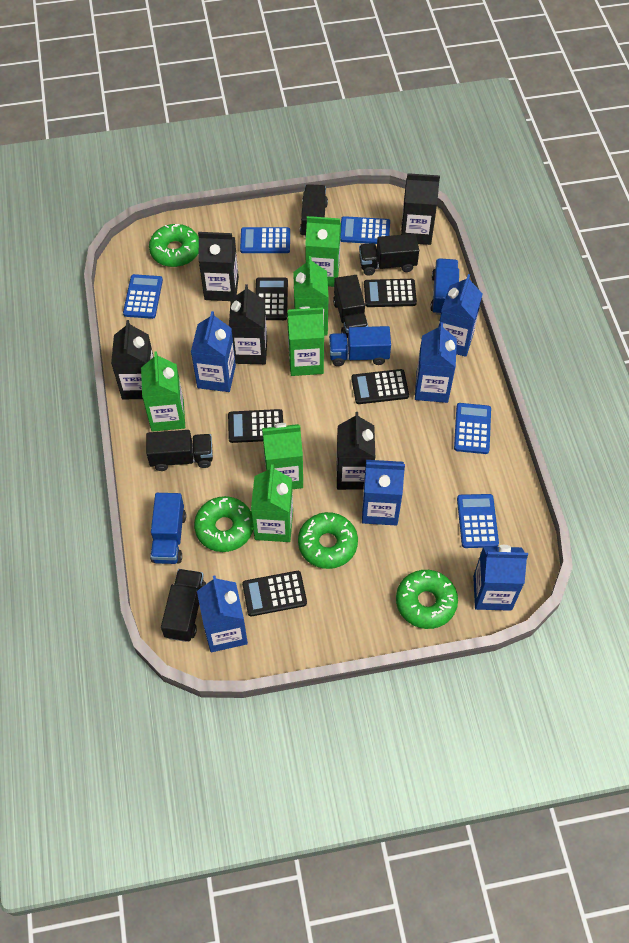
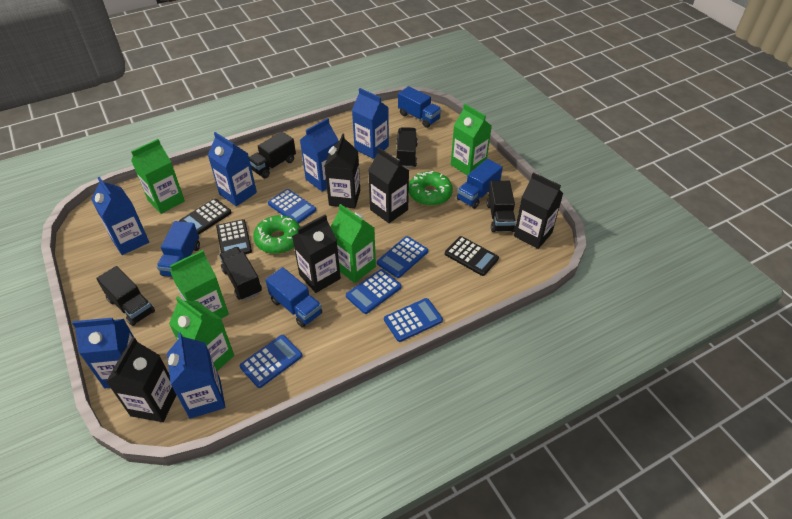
black calculator: [228,409,283,443] [242,571,307,616] [255,277,288,320] [351,369,409,404] [364,279,417,307] = 5 -> [179,198,232,235] [216,219,252,254] [445,236,499,276] = 3
blue truck: [150,493,186,564] [329,326,391,366] [430,258,459,315] = 3 -> [157,221,200,277] [265,267,322,328] [398,86,442,128] [457,159,503,209] = 4
green carton: [141,351,185,432] [251,465,293,542] [262,423,303,489] [287,307,324,376] [293,256,329,335] [305,216,341,287] = 6 -> [131,139,185,214] [169,296,234,371] [170,250,229,319] [331,204,376,283] [451,104,492,176] = 5
green donut: [149,224,199,267] [194,496,253,552] [298,512,358,569] [396,570,458,629] = 4 -> [253,215,300,254] [409,171,453,206] = 2

